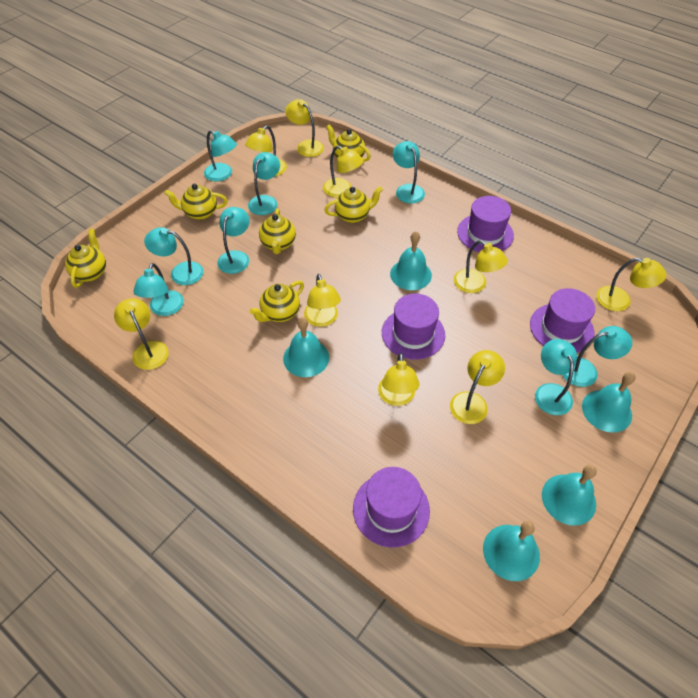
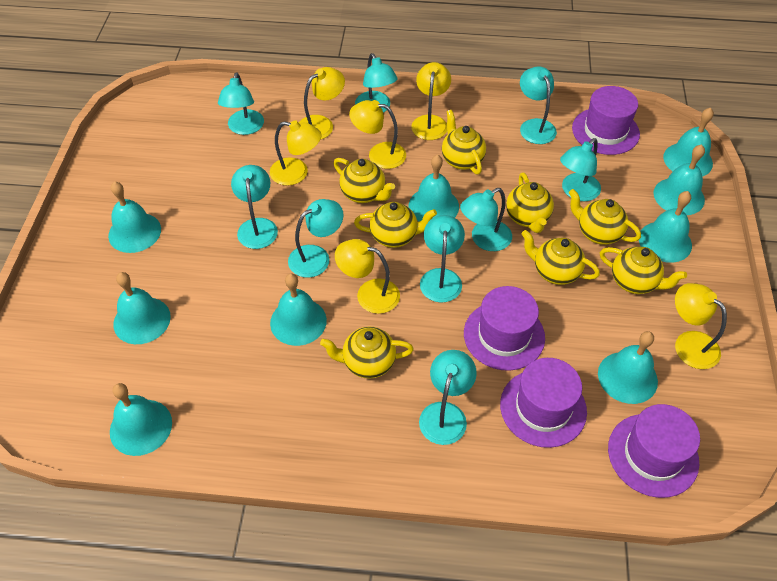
turquoise bell: [283,317,329,377] [390,231,432,290] [483,521,540,581] [542,465,597,526] [582,372,636,433] = 5 -> [108,181,161,253] [110,383,172,456] [113,272,171,344] [270,273,327,346] [409,154,459,221] [598,331,658,404] [639,191,692,263] [653,144,705,215] [663,108,714,177] = 9
turquoise lamp: [133,263,184,316] [144,227,204,285] [204,130,237,181] [217,207,249,274] [248,152,280,215] [393,141,425,203] [535,339,577,415] [562,326,632,387] = 8 -> [218,73,264,135] [231,165,278,249] [288,199,344,278] [355,53,397,113] [419,350,477,445] [420,215,465,303] [460,188,512,251] [520,66,557,144] [560,138,601,201] = 9
yellow lamp: [114,298,169,370] [245,126,287,176] [285,99,324,157] [304,274,341,327] [323,146,364,197] [378,353,420,406] [450,350,505,424] [454,240,508,293] [596,258,666,311] = 9 -> [270,120,322,186] [299,67,345,140] [335,239,400,314] [349,100,406,169] [411,62,451,140] [675,283,727,369] = 6
yellow teapot: [65,229,106,288] [164,184,228,220] [250,281,304,322] [259,208,296,254] [324,187,383,223] [326,125,371,162] = 6 -> [320,327,414,379] [333,158,395,203] [354,202,437,248] [442,110,486,175] [506,173,554,233] [521,230,600,285] [569,189,641,245] [600,247,687,294] = 8

